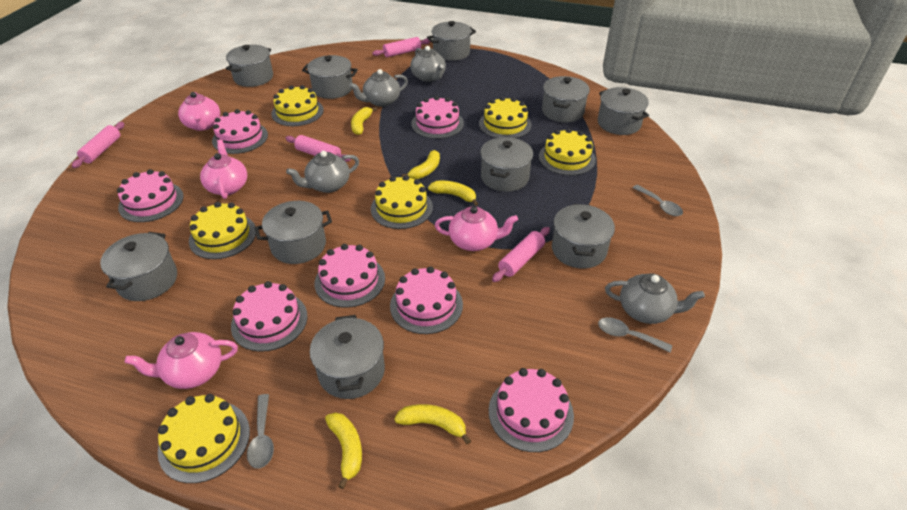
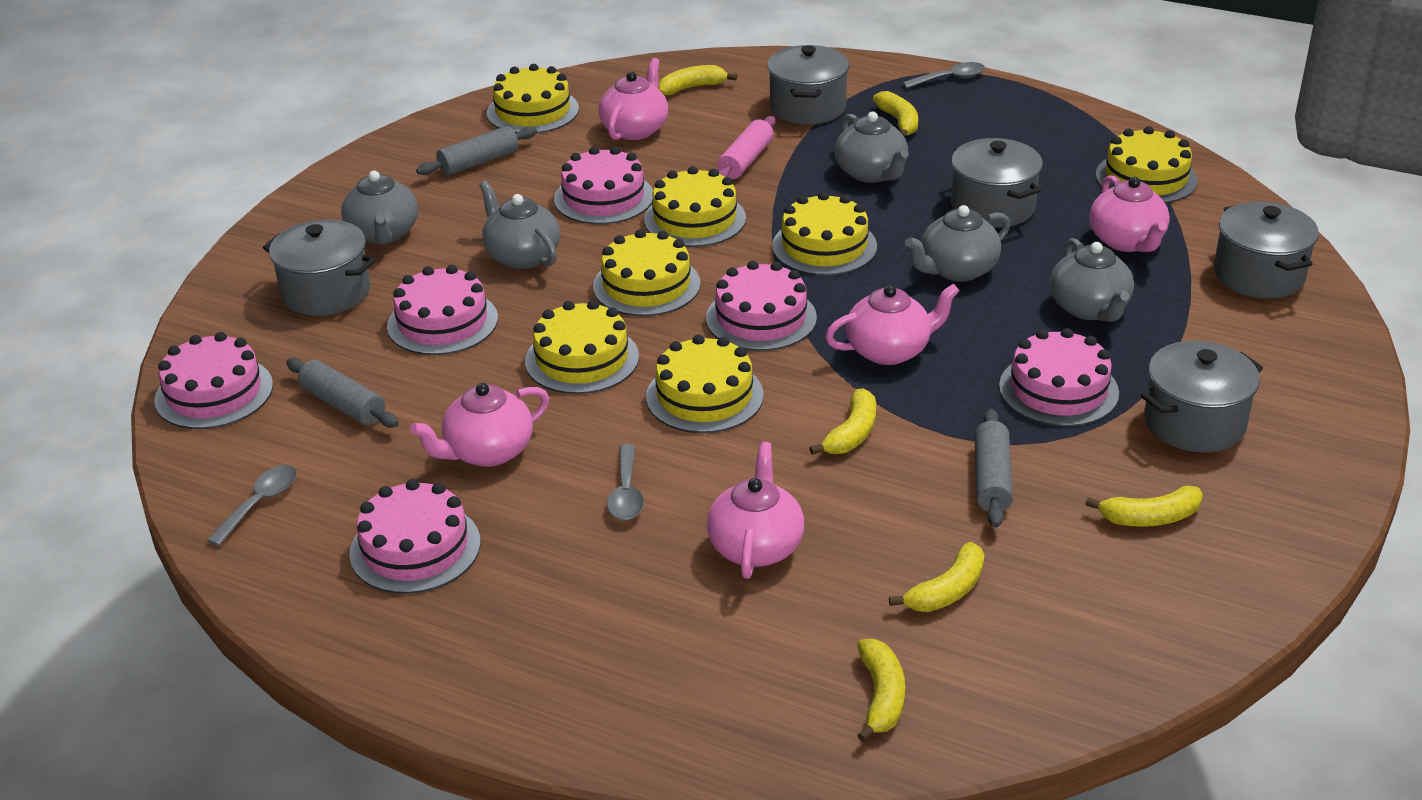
grey pot: [100,232,177,301] [226,45,273,87] [255,201,332,264] [302,55,358,99] [310,315,385,399] [427,21,476,61] [480,137,533,192] [542,76,590,123] [552,204,615,268] [598,87,649,135] = 10 -> [263,219,376,316] [767,45,850,125] [951,138,1043,228] [1141,340,1263,453] [1214,202,1319,299] = 5
grey rolling pin: none = 0 -> [286,358,399,428] [416,126,537,175] [974,409,1013,528] = 3
grey teapot: [286,151,359,193] [349,69,408,107] [410,46,446,82] [605,273,705,324] = 4 -> [341,169,418,244] [479,181,560,269] [835,112,908,183] [905,205,1010,282] [1050,238,1134,322] = 5
pink cake: [117,169,184,222] [212,109,268,154] [231,281,307,352] [315,244,385,308] [390,267,463,334] [411,96,464,139] [489,368,574,452] = 7 -> [154,332,273,429] [349,479,481,594] [387,265,498,355] [554,147,653,224] [706,261,817,351] [999,328,1119,427] = 6
pink rolling pin: [72,122,125,168] [285,135,351,162] [372,37,431,57] [492,227,550,282] = 4 -> [717,116,775,179] = 1
pink teapot: [125,332,238,389] [178,92,220,131] [200,140,247,199] [435,206,518,251] = 4 -> [410,383,549,467] [598,58,668,140] [707,442,804,579] [825,284,960,365] [1089,175,1170,252] = 5
yellow banana: [325,412,362,489] [351,107,377,135] [394,404,471,445] [402,150,440,179] [428,181,478,206] = 5 -> [658,65,737,95] [809,388,876,455] [857,639,905,742] [873,91,918,137] [889,542,984,612] [1086,486,1203,527] = 6
yellow cake: [158,394,250,483] [189,202,256,259] [271,85,324,126] [371,175,433,229] [479,96,532,138] [539,128,596,175] = 6 -> [487,64,579,133] [525,300,639,394] [593,229,701,316] [644,166,746,247] [646,335,764,433] [772,192,877,276] [1096,126,1198,203] = 7

